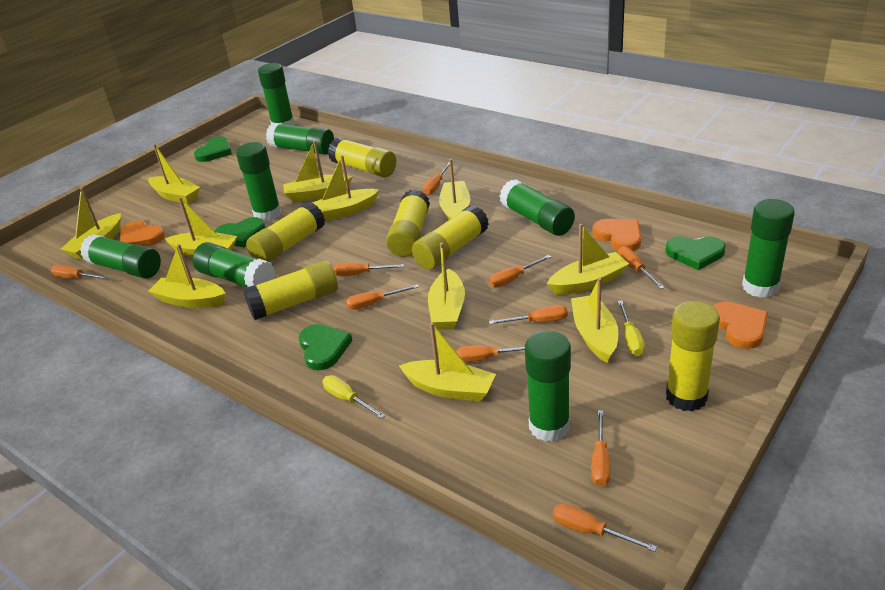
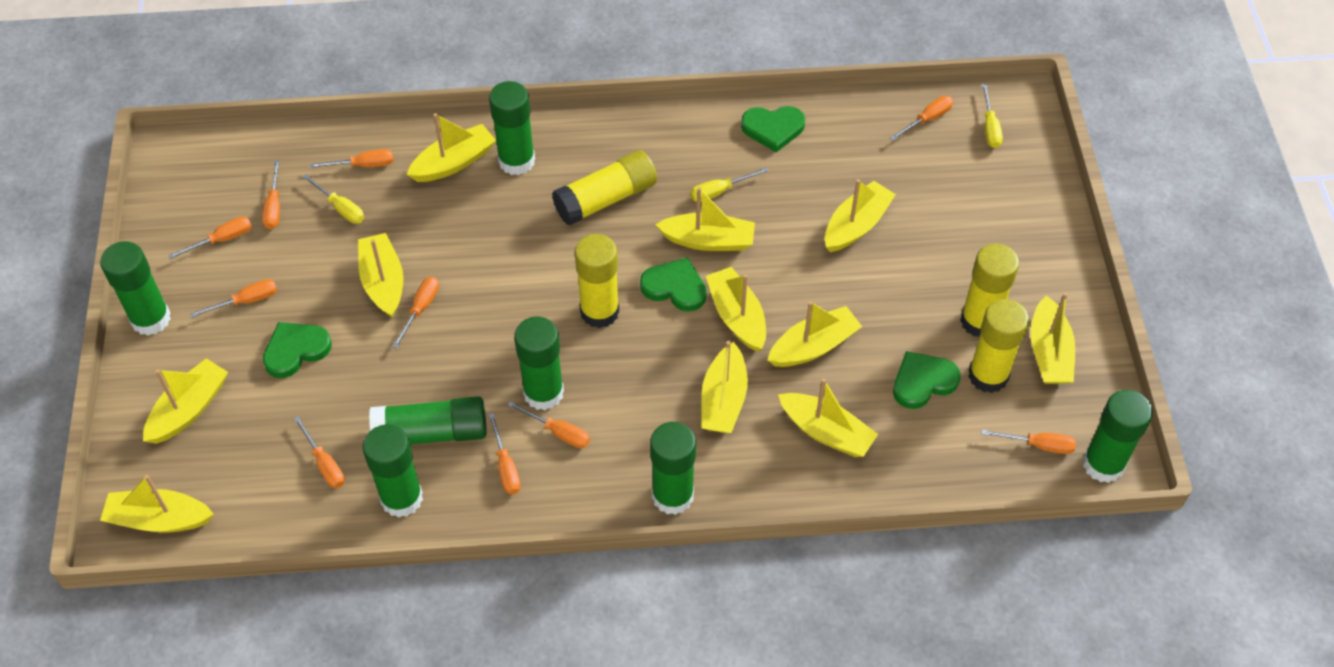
green glue stick: [80,234,161,279] [192,242,275,287] [236,142,281,222] [258,63,295,126] [266,123,334,155] [499,179,575,236] [525,331,571,442] [742,199,795,298] = 8 -> [100,241,171,336] [362,424,423,518] [369,396,487,444] [489,81,535,175] [514,317,564,410] [650,422,696,515] [1083,390,1153,483] = 7
orange heart: [120,221,165,246] [592,219,641,251] [713,302,768,349] = 3 -> none = 0
yellow glue stick: [243,260,338,320] [246,202,325,262] [328,137,396,177] [386,189,430,257] [412,205,489,270] [666,301,720,411] = 6 -> [552,150,657,226] [575,234,619,328] [960,244,1019,337] [968,299,1029,393] = 4
yellow screwdriver: [322,375,386,419] [618,301,645,356] = 2 -> [302,174,364,224] [690,167,768,202] [982,84,1003,148] = 3

